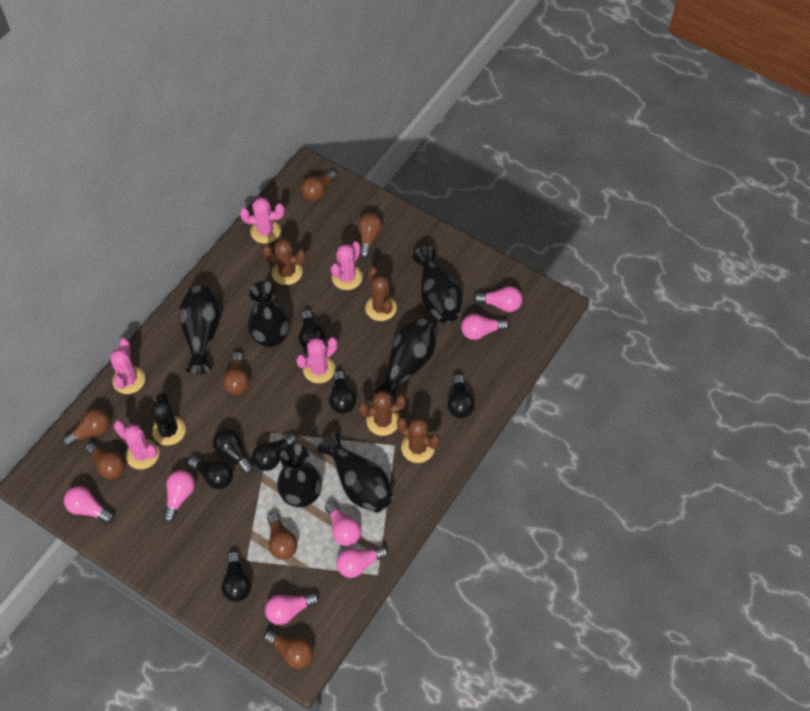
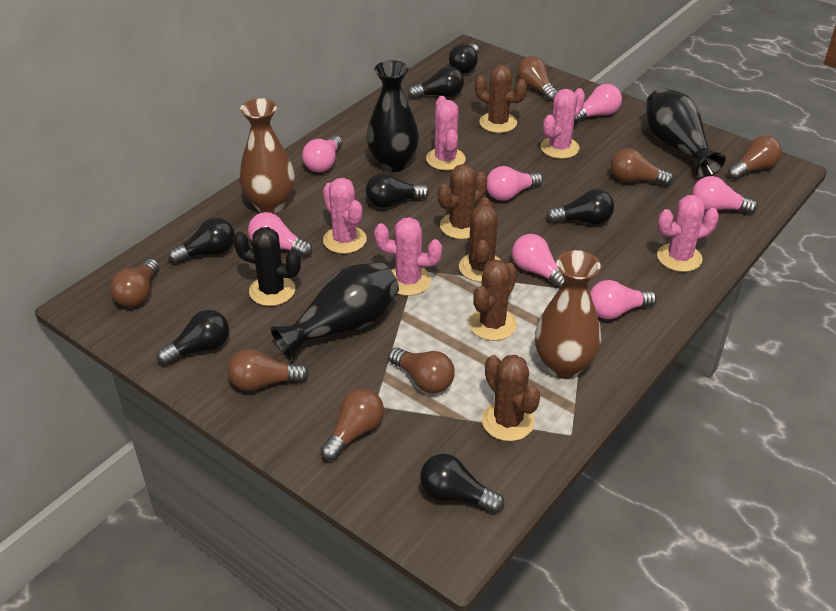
black vase: [179,286,221,374] [248,281,290,348] [277,444,322,507] [317,432,393,513] [373,318,436,403] [413,246,463,323] = 6 -> [271,262,399,361] [367,60,419,172] [646,88,726,178] = 3
brown cactus: [262,239,306,285] [358,390,406,436] [365,267,397,321] [397,418,440,463] = 4 -> [438,164,487,239] [459,197,501,282] [469,260,517,341] [475,65,527,133] [482,355,541,441] = 5
brown vase: none = 0 -> [239,98,295,214] [535,250,601,379] = 2

